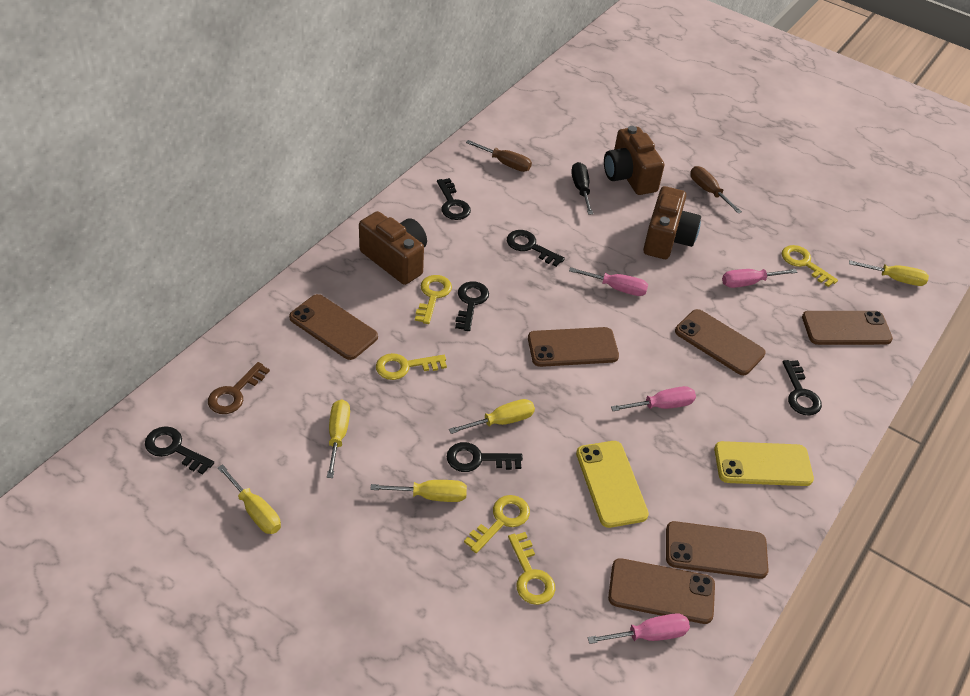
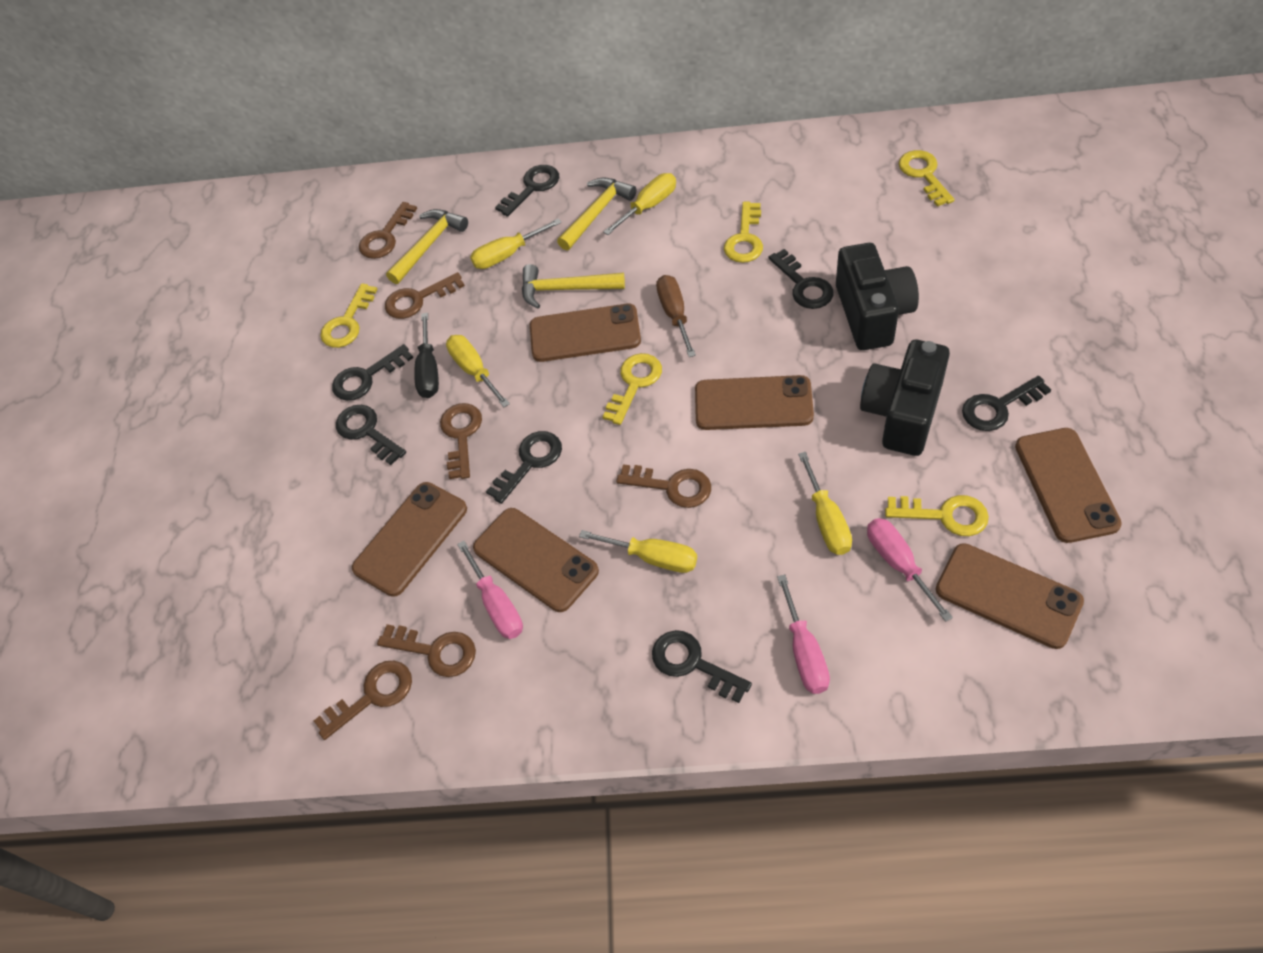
black camera: none = 0 -> [836,243,919,350] [860,340,950,456] = 2
black key: [145,426,214,475] [437,178,471,220] [447,442,523,472] [455,281,489,331] [507,230,565,267] [783,360,822,416] = 6 -> [332,344,413,401] [336,405,406,465] [486,431,562,504] [495,165,559,217] [652,630,752,703] [768,249,834,309] [962,376,1051,431] = 7
brown camera: [359,211,427,285] [604,126,665,195] [643,186,701,259] = 3 -> none = 0
brown key: [208,362,270,414] = 1 -> [314,661,412,740] [359,202,417,259] [377,624,476,677] [385,272,465,319] [440,403,482,479] [616,464,711,508] = 6
brown screwdriver: [466,140,532,172] [690,166,742,213] = 2 -> [656,275,696,357] = 1
pink screwdriver: [569,267,648,296] [588,613,690,644] [611,386,696,411] [722,269,797,288] = 4 -> [457,541,523,639] [777,575,830,694] [867,518,953,622] = 3
yellow hammer: none = 0 -> [386,209,468,284] [522,264,625,309] [557,178,637,251] = 3
yellow phone: [576,441,649,528] [714,441,814,486] = 2 -> none = 0

